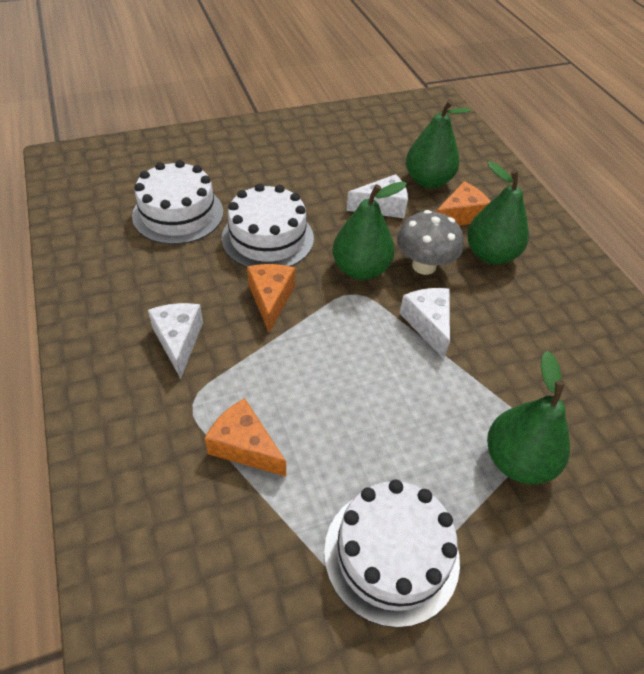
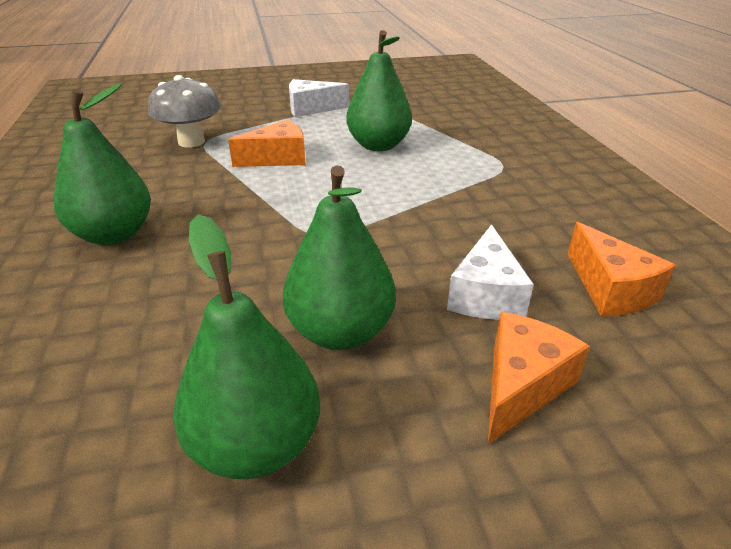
white cake: [132,160,223,245] [222,183,314,268] [324,479,460,628] = 3 -> none = 0
white cheese: [148,303,203,379] [346,174,408,218] [399,288,450,359] = 3 -> [289,79,349,117] [447,224,534,320] = 2

